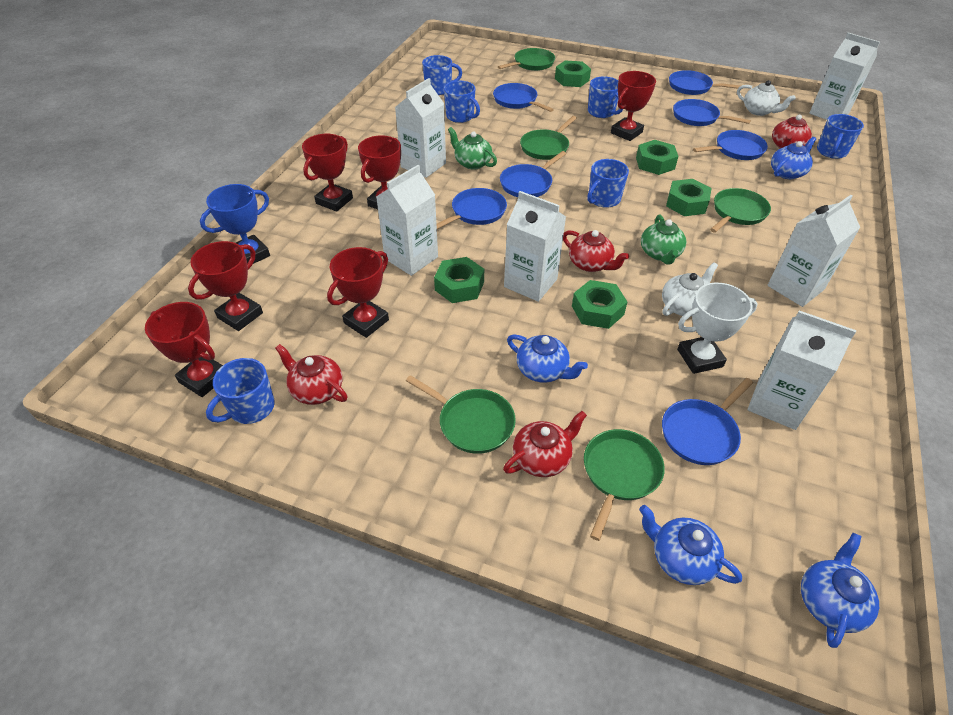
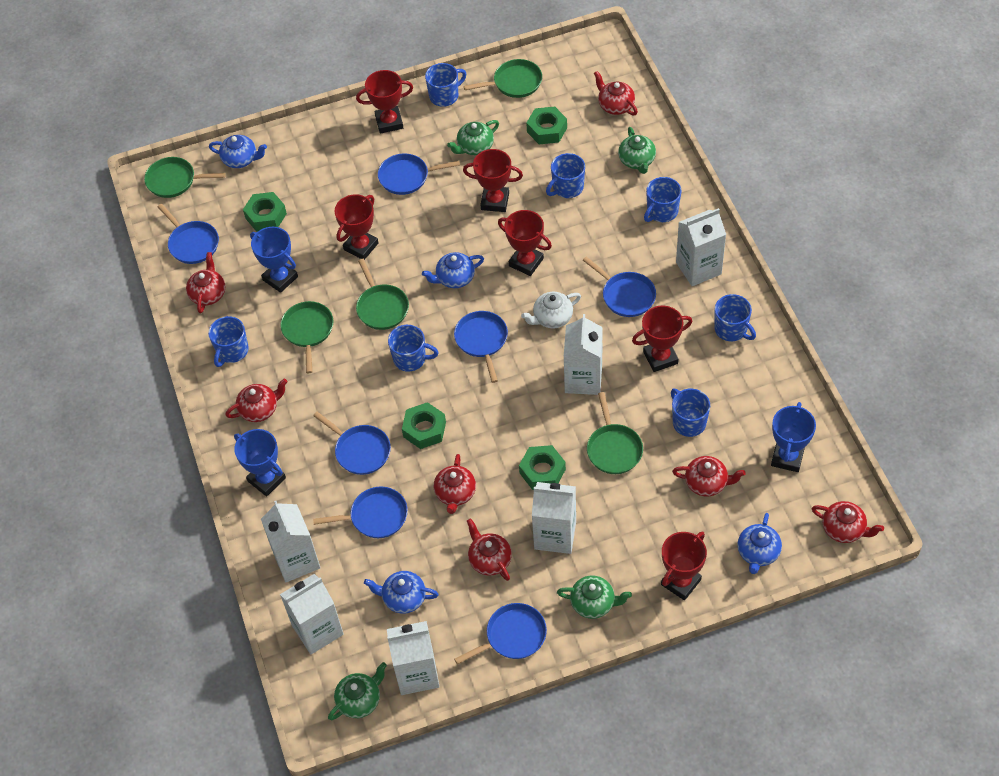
blue mug: [206,358,275,424] [422,55,462,95] [444,81,480,123] [587,159,629,208] [588,76,623,118] [817,114,864,159] = 6 -> [208,316,249,367] [388,325,439,372] [425,63,467,107] [546,153,585,198] [644,177,682,222] [671,389,710,437] [715,294,756,341] = 7
blue trophy: [200,184,270,264] = 1 -> [234,429,286,496] [250,227,298,293] [771,402,816,472] = 3
green nut: [434,257,484,303] [555,60,591,87] [572,280,627,329] [636,140,679,175] [666,179,711,216] = 5 -> [243,192,287,232] [402,402,446,449] [519,445,566,490] [526,106,567,144] = 4
green teapot: [448,127,497,170] [641,215,687,265] = 2 -> [328,662,387,720] [447,120,499,155] [557,576,632,619] [618,127,656,174] = 4
red teapot: [275,344,347,405] [503,411,587,477] [563,230,629,272] [772,114,812,148] = 4 -> [186,252,226,313] [226,379,288,422] [434,454,476,514] [467,519,512,581] [594,71,638,116] [672,456,746,496] [812,501,884,543] = 7
white teapot: [662,262,718,317] [737,80,796,116] = 2 -> [521,292,581,328] = 1
white trophy: [677,282,758,374] = 1 -> none = 0

